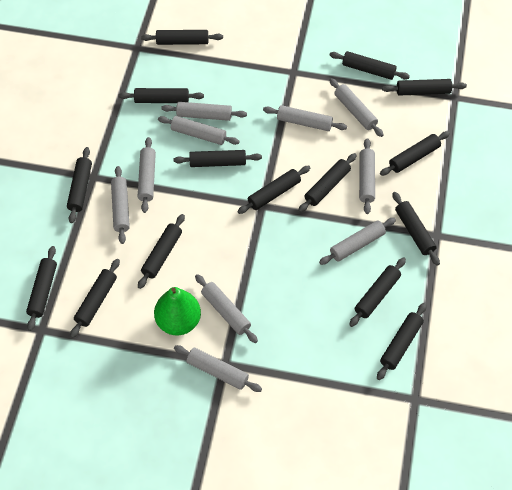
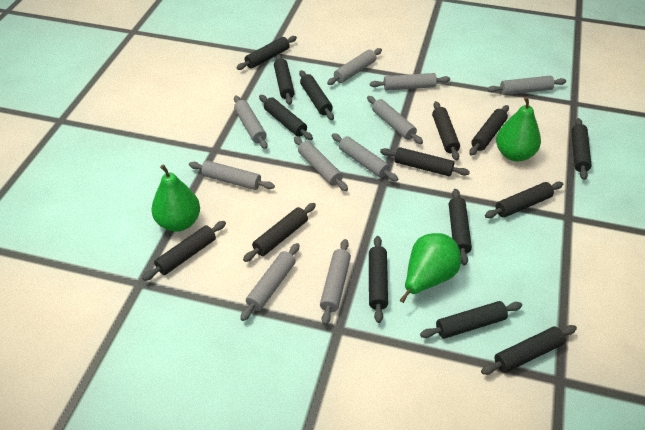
green pear: [154,287,201,335] = 1 -> [151,164,200,232] [400,233,461,303] [496,96,541,161] = 3

